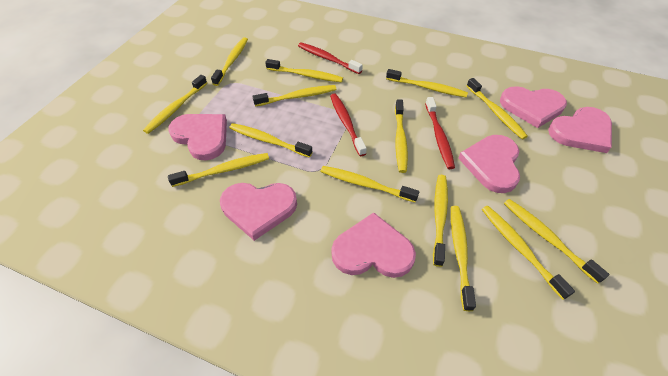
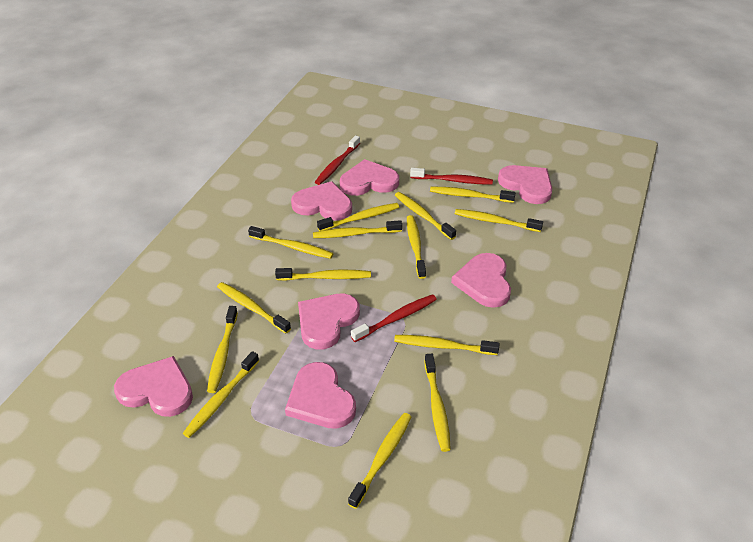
pink heart: [168,114,227,161] [220,183,297,241] [331,213,416,278] [458,135,520,193] [500,86,567,128] [548,107,612,153] = 6 -> [114,356,193,417] [285,362,356,429] [291,181,352,221] [298,294,360,349] [340,159,399,196] [451,253,511,308] [498,165,552,204] = 7

